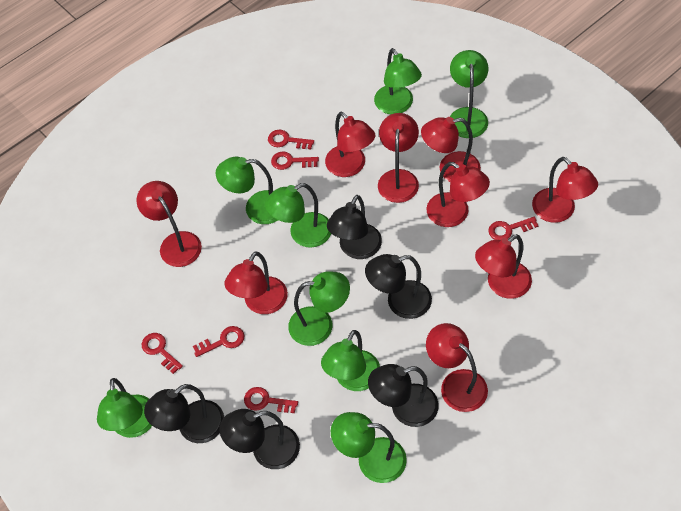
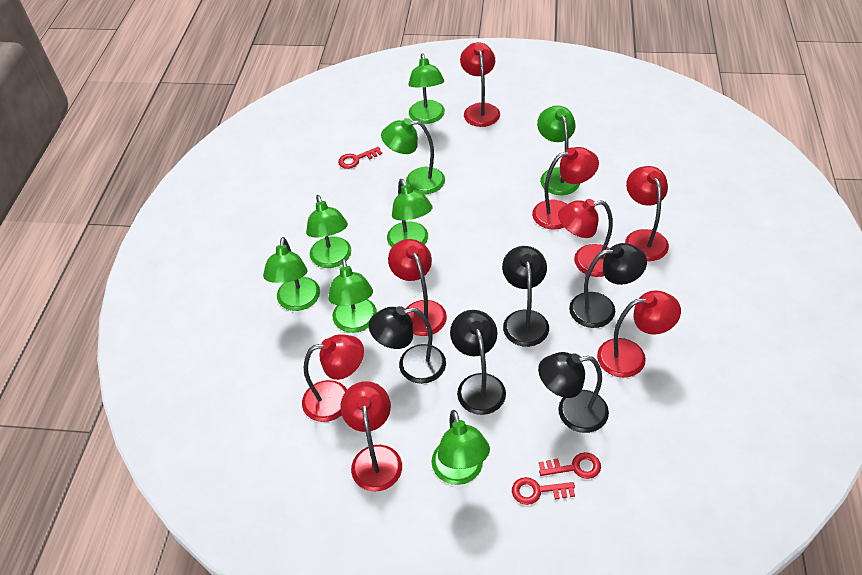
red key: [142,333,183,374] [193,326,244,357] [244,387,298,413] [268,130,314,150] [271,152,319,170] [488,216,539,240] = 6 -> [338,147,382,169] [512,477,575,505] [539,452,601,479] = 3
red lamp: [137,181,202,267] [225,252,288,314] [325,112,375,177] [378,113,419,203] [421,117,481,182] [426,323,488,412] [427,162,490,227] [475,234,532,299] [532,157,598,223] = 9 -> [302,334,364,422] [340,381,402,492] [388,239,447,336] [460,42,500,127] [532,147,599,230] [558,199,613,277] [597,290,681,378] [625,166,669,261] = 8

